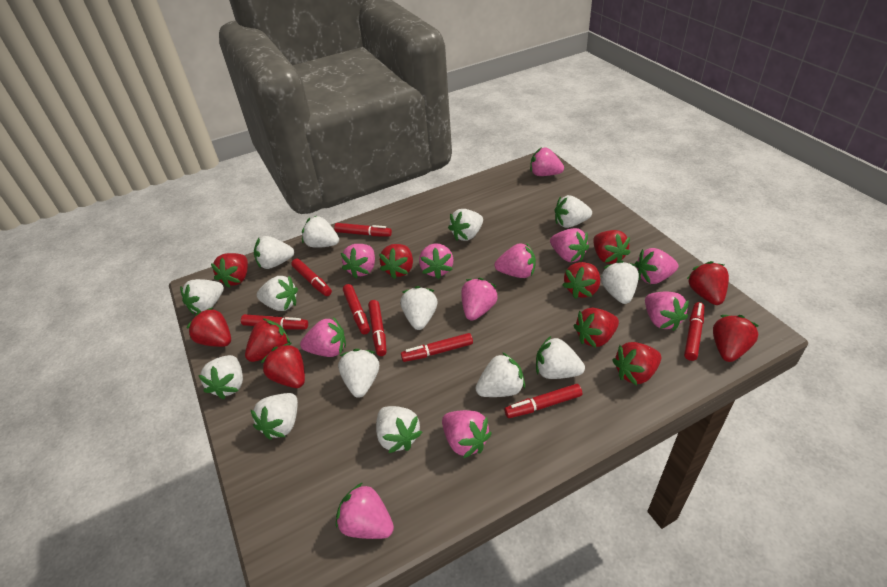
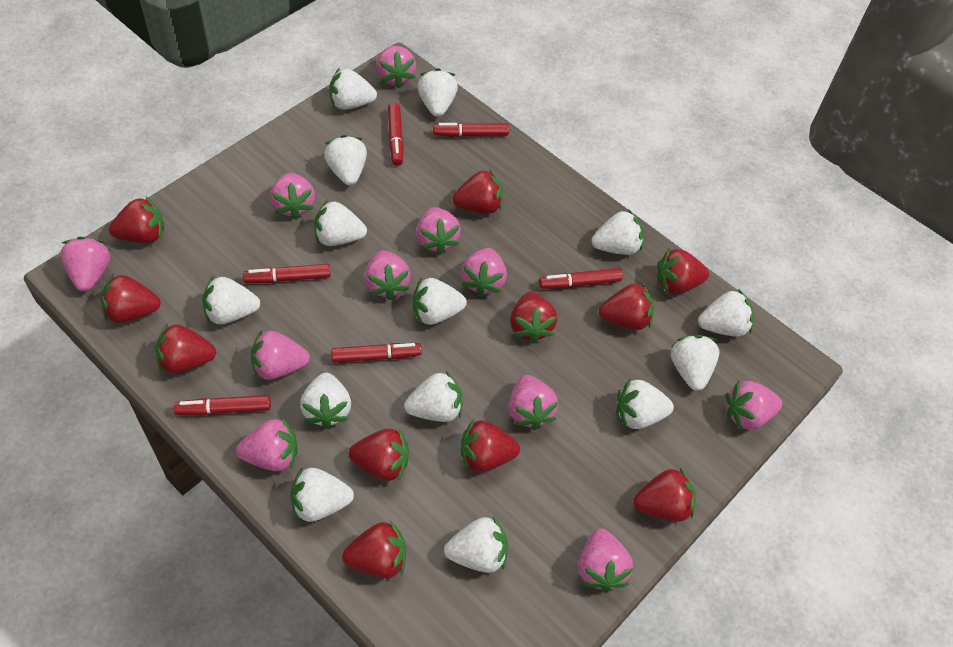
red marker: [241,314,308,329] [291,259,332,296] [334,223,392,237] [343,284,370,334] [368,300,387,356] [401,333,473,362] [504,384,582,418] [684,302,704,361] = 8 -> [174,395,271,415] [243,264,331,283] [331,343,422,363] [388,103,404,166] [433,123,509,137] [539,268,623,289] = 6

